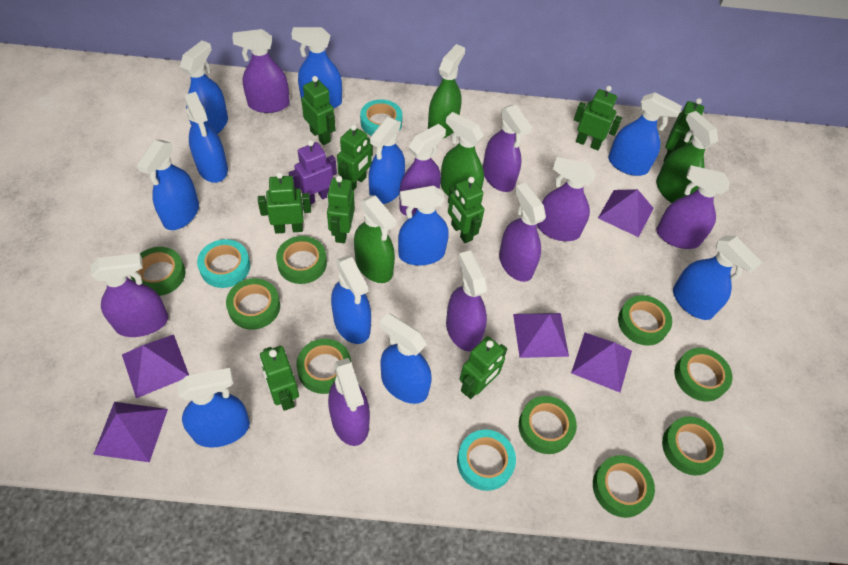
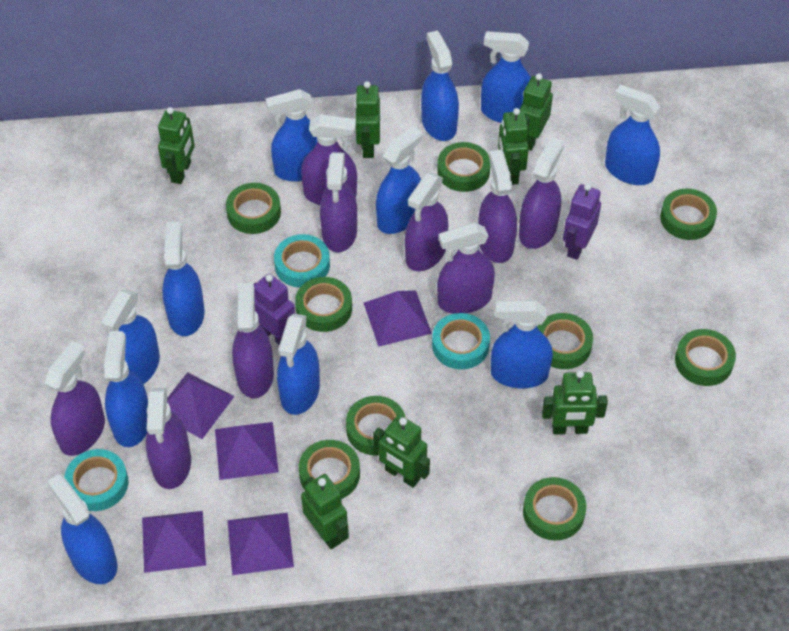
green robot: [258,172,311,234] [260,346,299,411] [301,76,336,145] [327,176,355,243] [337,124,373,191] [448,177,484,243] [460,336,507,399] [574,86,622,150] [663,98,704,162] = 9 -> [158,107,195,184] [301,474,349,549] [355,81,380,158] [373,415,430,488] [498,108,529,185] [519,73,553,150] [542,370,608,434] = 7
green spray bottle: [354,195,396,283] [428,44,465,138] [440,112,484,196] [656,111,718,203] = 4 -> none = 0
purple robot: [289,140,337,204] = 1 -> [253,274,296,345] [563,183,601,260] = 2

